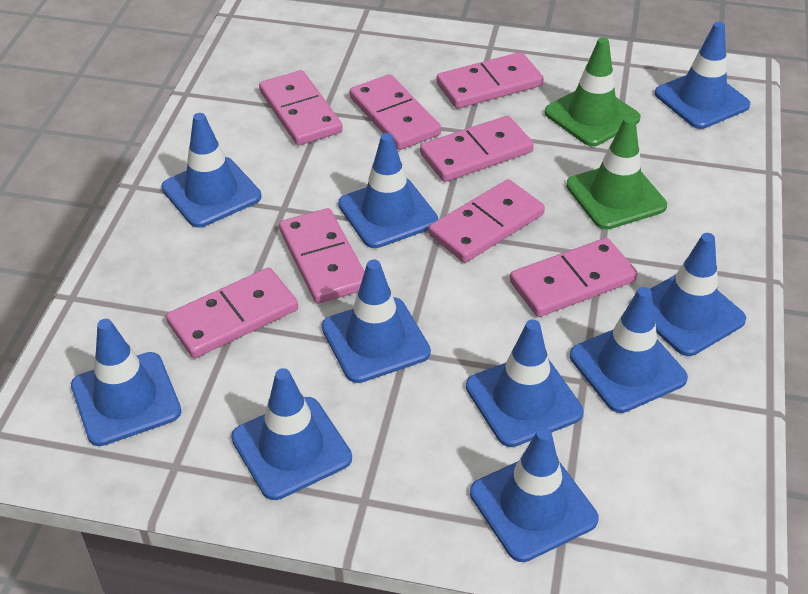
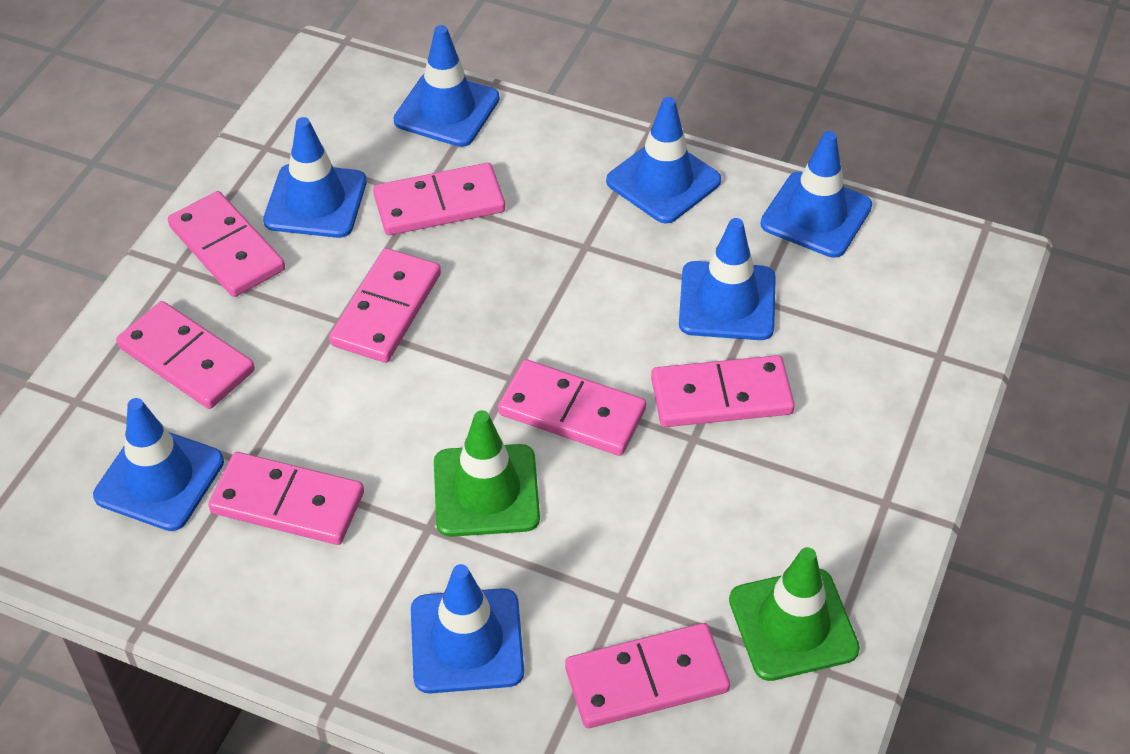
blue traffic cone: [71,319,181,446] [161,113,261,228] [231,368,352,500] [322,260,431,383] [338,133,438,248] [466,319,584,447] [470,427,598,562] [570,287,688,413] [650,233,746,356] [655,22,750,129] = 10 -> [93,398,224,531] [263,117,367,238] [393,25,500,147] [411,564,524,693] [606,97,721,224] [679,218,776,340] [760,131,872,258] = 7

